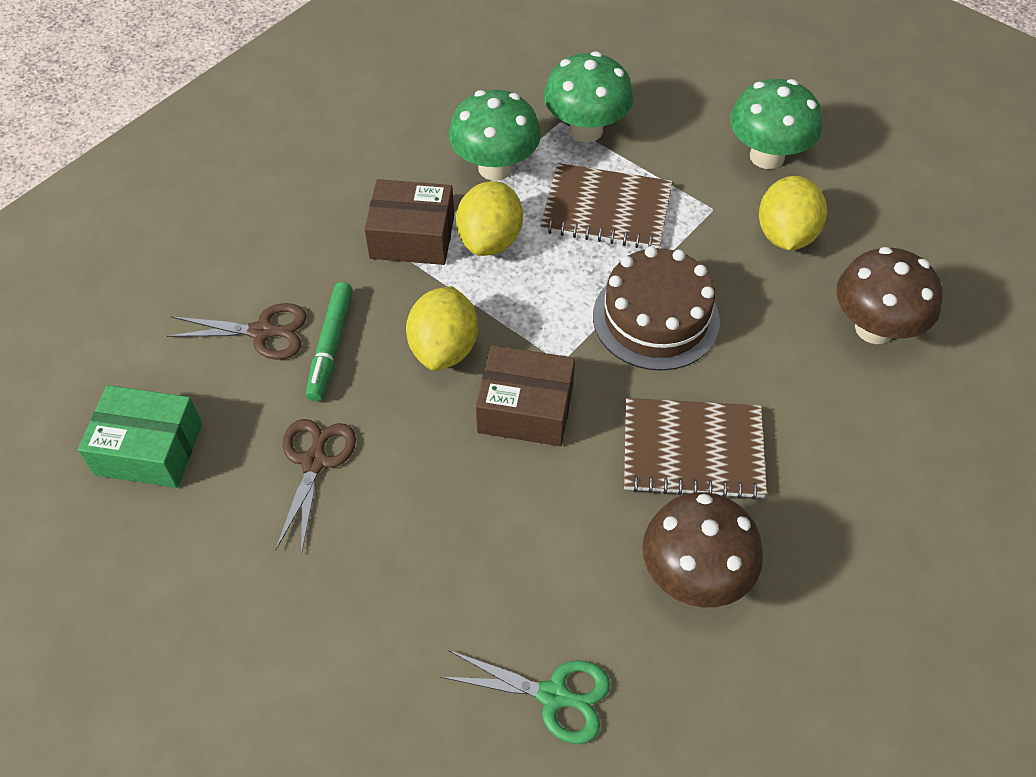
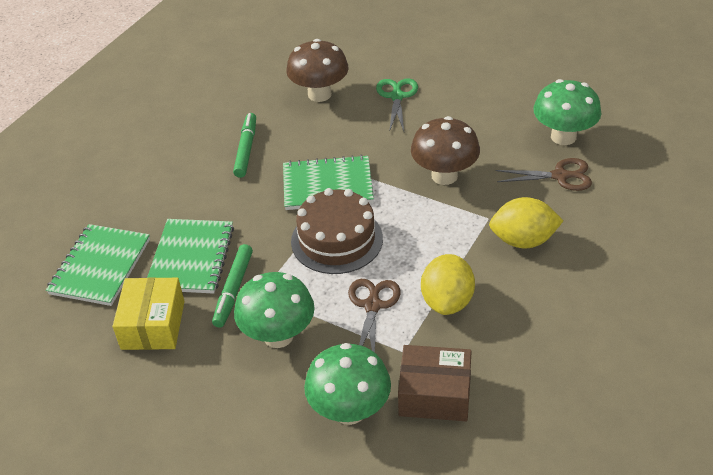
brown box: [364,179,454,265] [476,345,575,446] = 2 -> [398,345,472,421] = 1
brown notebook: [540,163,673,248] [624,398,767,500] = 2 -> none = 0
green box: [78,385,202,488] = 1 -> none = 0
green marker: [306,282,353,401] = 1 -> [212,244,253,328] [233,113,256,178] = 2
green notebook: none = 0 -> [46,224,150,306] [147,219,234,294] [283,155,374,210] = 3
yellow box: none = 0 -> [113,277,185,350] = 1
yellow lemon: [406,286,478,371] [456,181,523,256] [759,176,827,250] = 3 -> [421,254,475,315] [489,197,564,248] = 2

